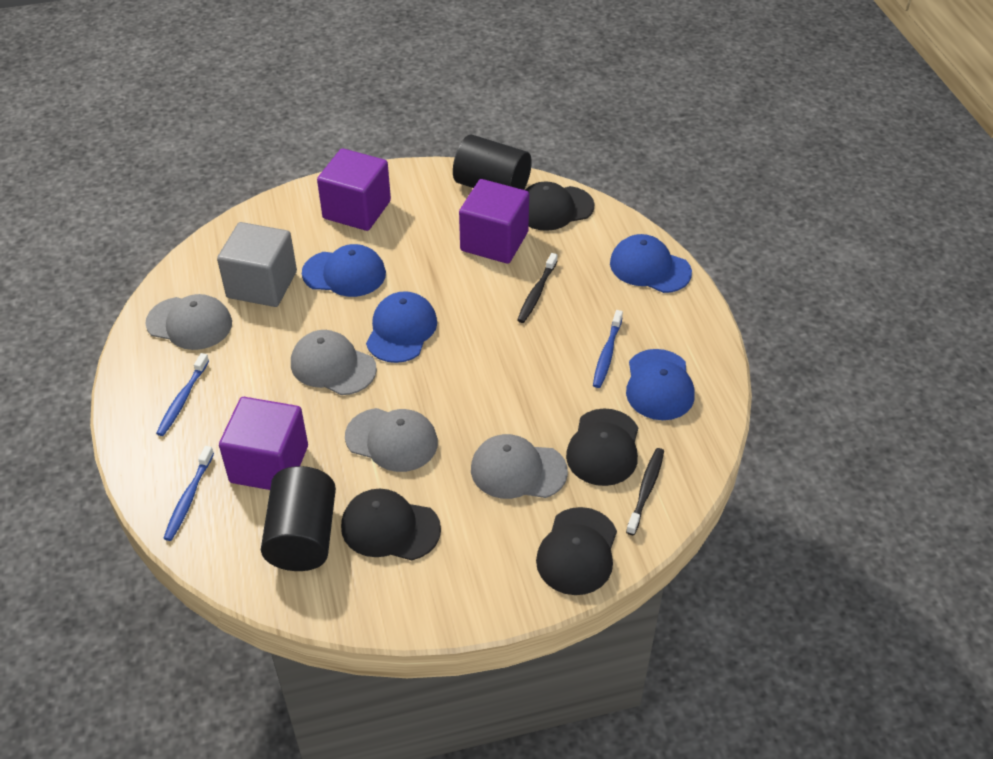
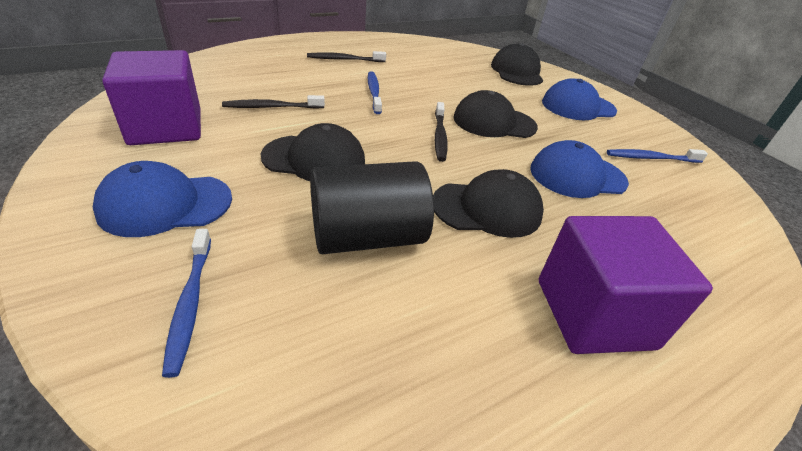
black cylinder: [261,466,336,571] [453,135,532,190] = 2 -> [310,161,434,254] = 1
black toothbrush: [517,253,557,323] [626,448,664,535] = 2 -> [222,95,325,109] [307,51,386,62] [435,102,447,162] = 3
blue cap: [302,244,386,297] [366,291,437,363] [610,234,692,293] [626,349,695,420] = 4 -> [93,161,232,237] [530,140,629,198] [542,79,617,120] = 3
grey cap: [145,294,232,350] [291,330,377,395] [345,408,438,472] [471,434,568,499] = 4 -> none = 0
grey cube: [217,222,297,307] = 1 -> none = 0
purple cube: [219,397,308,490] [317,148,391,231] [459,179,529,264] = 3 -> [102,50,201,145] [539,216,713,354] = 2

